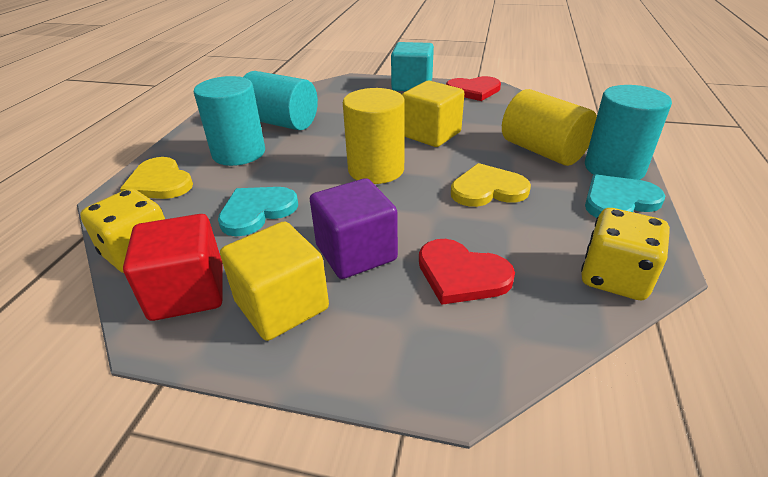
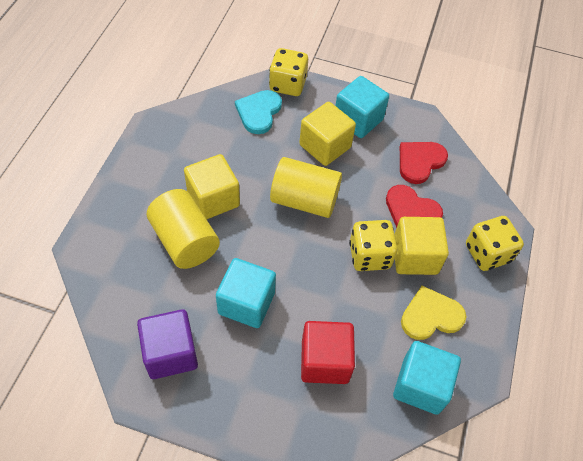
turquoise cube: [391,42,434,91] = 1 -> [216,258,276,328] [335,76,389,138] [393,341,461,415] = 3
turquoise cylinder: [194,76,265,166] [243,71,318,130] [585,85,672,180] = 3 -> none = 0
turquoise heart: [218,187,298,236] [585,174,665,218] = 2 -> [235,90,282,134] = 1
yellow cube: [220,221,329,341] [402,81,464,147] = 2 -> [184,154,240,219] [299,102,356,166] [394,217,449,275] = 3
yellow dice: [80,189,165,273] [581,208,670,301] = 2 -> [269,48,308,96] [349,220,397,271] [466,216,524,271] = 3
yellow heart: [120,157,193,199] [451,163,531,207] = 2 -> [401,286,466,340] = 1

